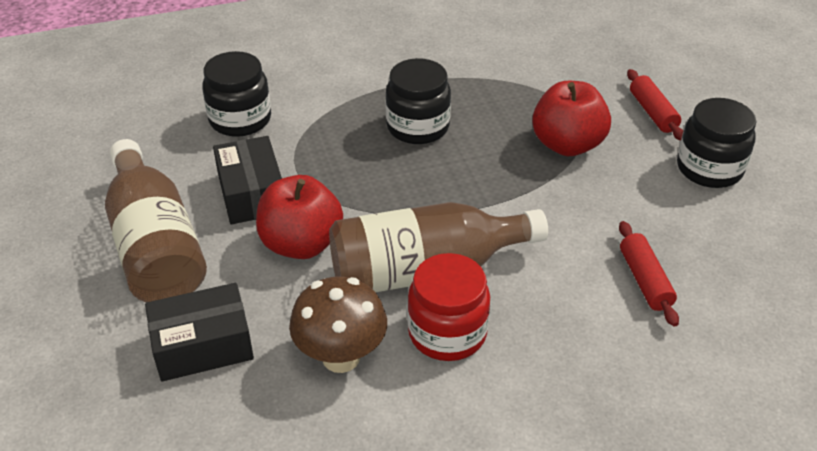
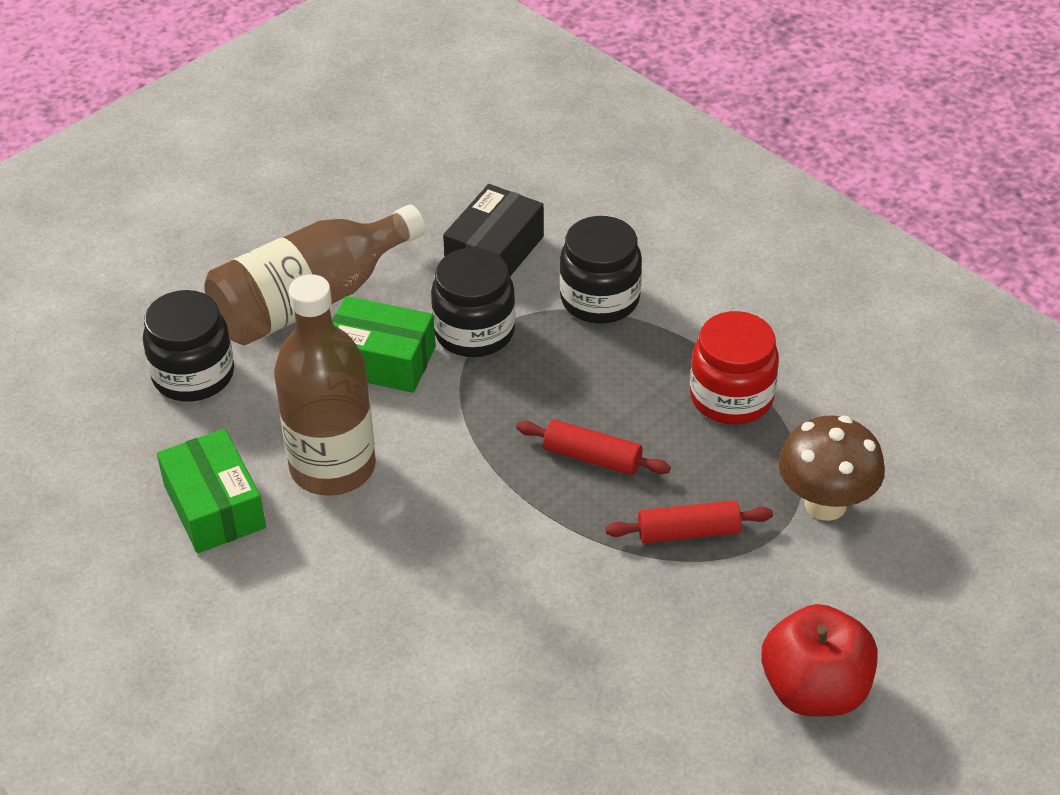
black box: [145,283,254,381] [213,136,282,224] = 2 -> [443,184,544,276] = 1
green box: none = 0 -> [157,429,266,553] [332,296,436,393] = 2
red apple: [256,175,343,259] [532,81,611,156] = 2 -> [761,604,878,717] = 1

